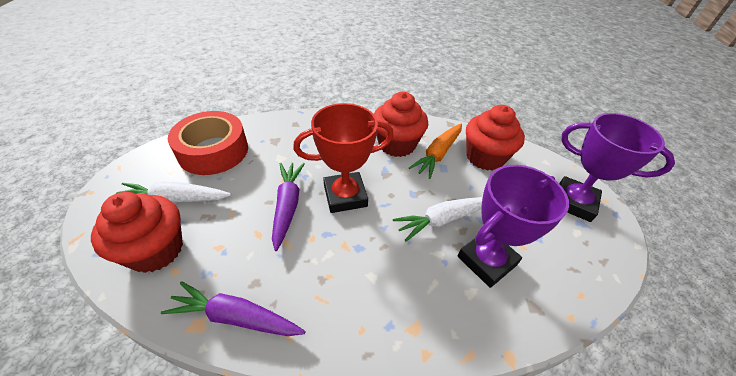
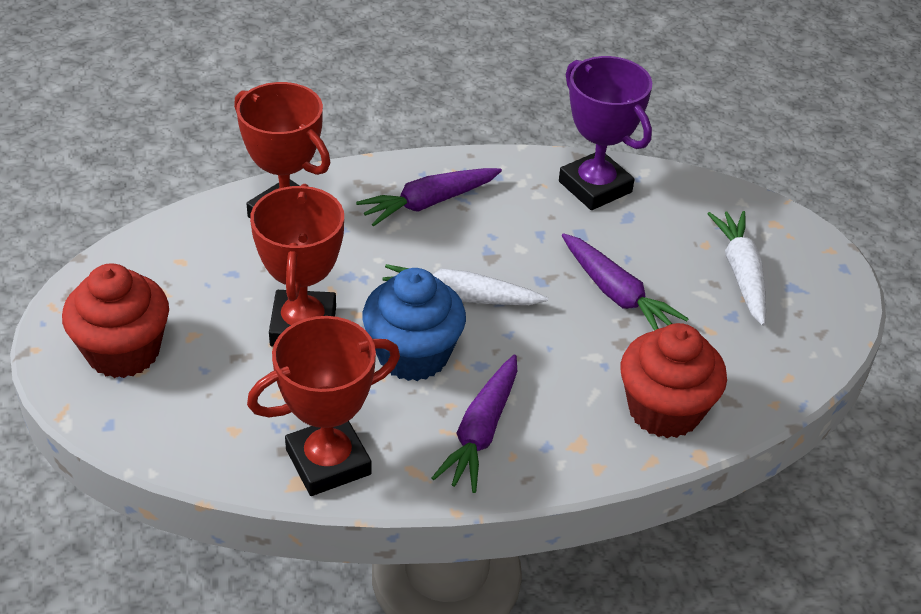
blue cupcake: none = 0 -> [362,268,466,381] = 1
orange carrot: [409,124,462,179] = 1 -> none = 0
purple carrot: [161,281,306,336] [272,163,305,251] = 2 -> [356,168,502,226] [432,354,517,493] [562,233,689,331] = 3
purple trophy: [458,165,569,288] [559,113,675,222] = 2 -> [559,56,652,210] = 1
red cupcake: [91,192,183,273] [374,92,428,157] [466,105,525,171] = 3 -> [62,263,169,378] [620,323,727,438] = 2
red tape: [168,111,248,175] = 1 -> none = 0
red trophy: [293,103,394,213] = 1 -> [234,82,330,218] [247,316,400,496] [250,184,344,346] = 3

